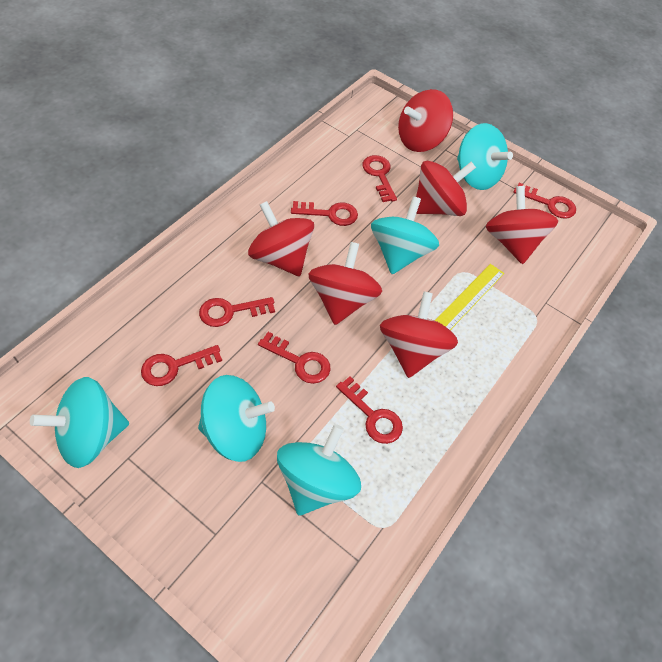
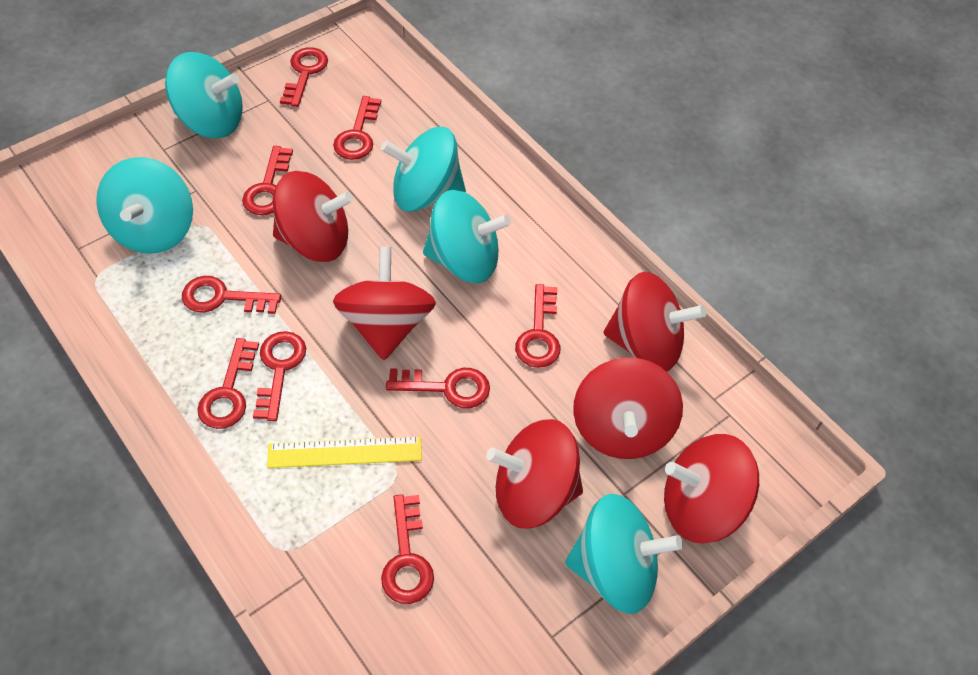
red key: [141,345,222,386] [199,297,275,327] [258,332,330,384] [291,201,358,226] [336,376,403,444] [362,155,397,202] [513,183,576,219] = 7 -> [182,276,281,314] [197,338,259,429] [242,146,293,215] [253,331,306,421] [280,47,328,107] [333,96,381,160] [381,494,434,604] [386,368,490,408] [515,284,560,368] = 9

